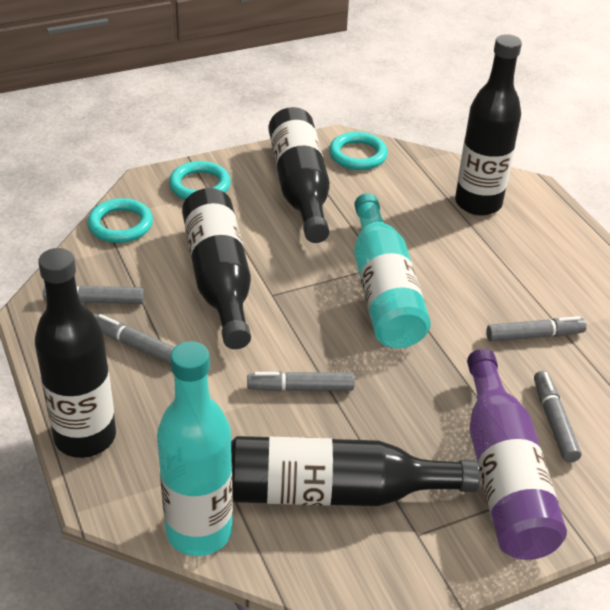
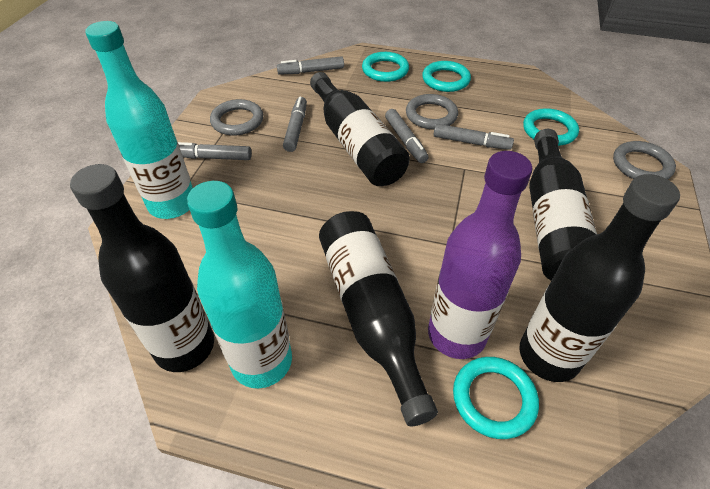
grey ring: none = 0 -> [210,99,263,135] [406,94,458,129] [613,141,676,179] = 3
turquoise ring: [87,198,153,243] [169,161,231,200] [329,132,388,170] = 3 -> [362,52,409,82] [422,61,471,92] [453,357,539,439] [523,108,579,146] = 4

